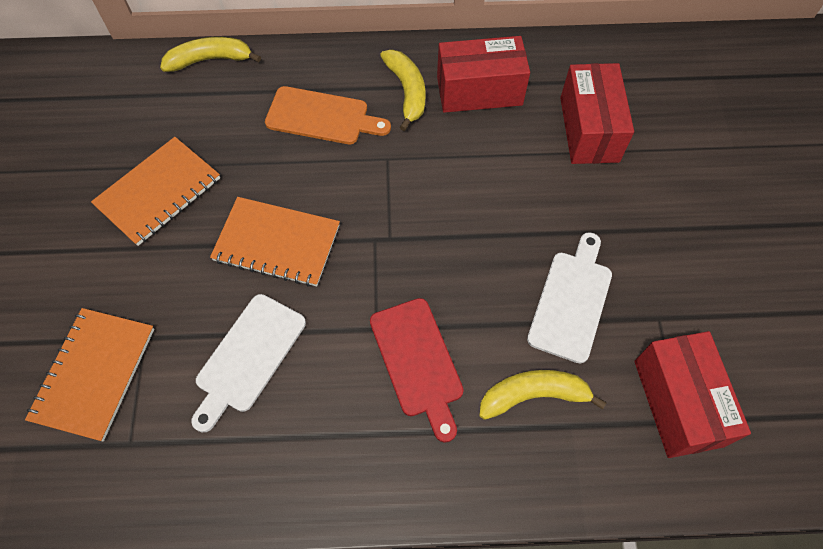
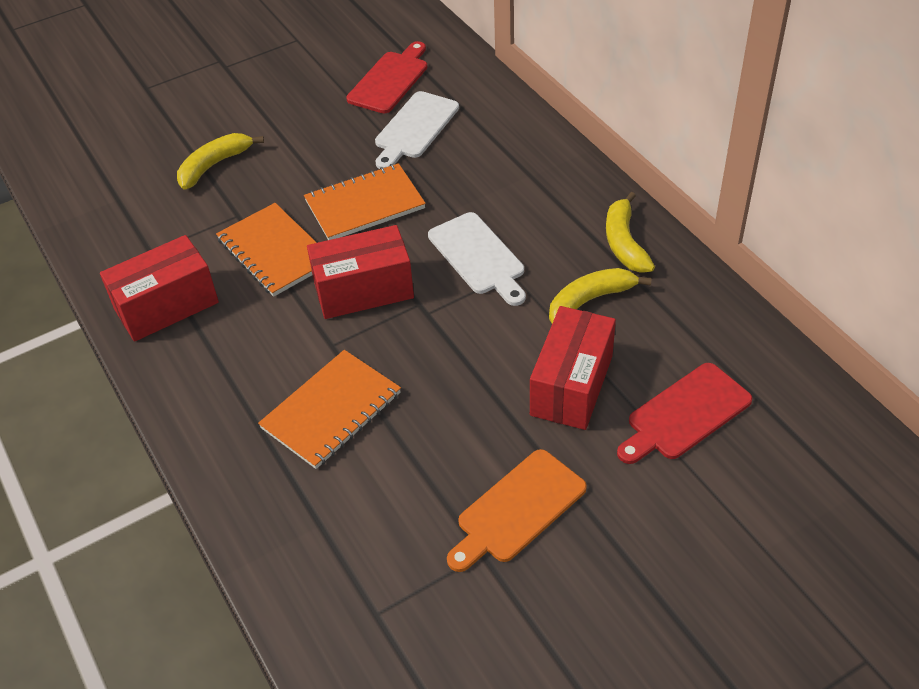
red cutting board: [370,298,464,443] = 1 -> [346,41,428,113] [617,363,752,464] = 2

